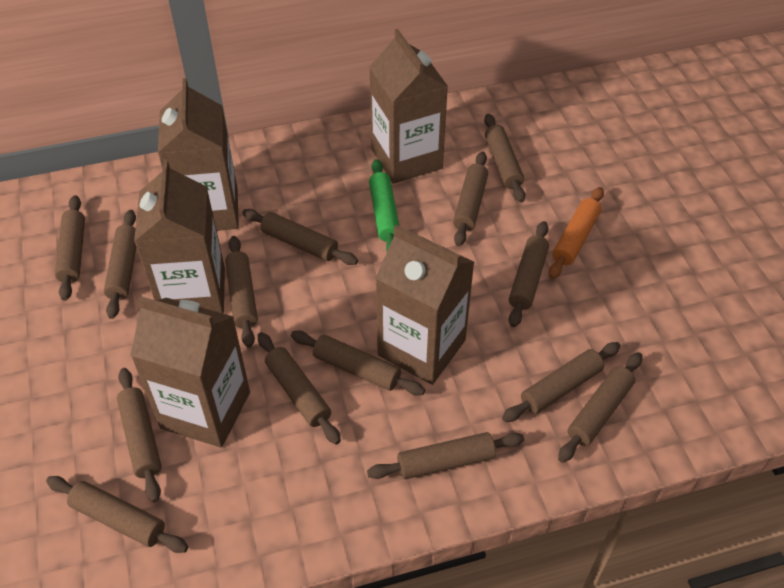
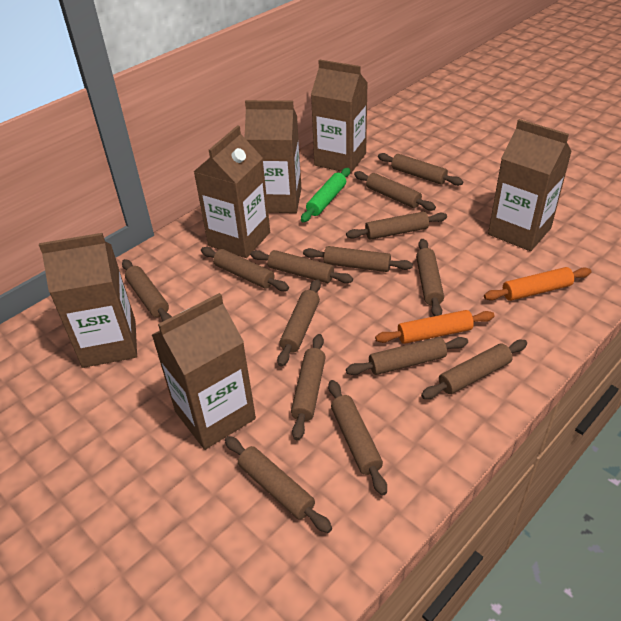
brown carton: [130,296,250,448] [134,159,225,314] [158,78,239,231] [369,29,448,184] [375,225,475,385] = 5 -> [39,233,137,368] [152,293,256,450] [194,125,270,258] [244,100,301,213] [311,60,368,173] [488,119,572,251] = 6
orange rolling pin: [549,187,604,279] = 1 -> [375,310,495,344] [484,267,592,301] = 2

